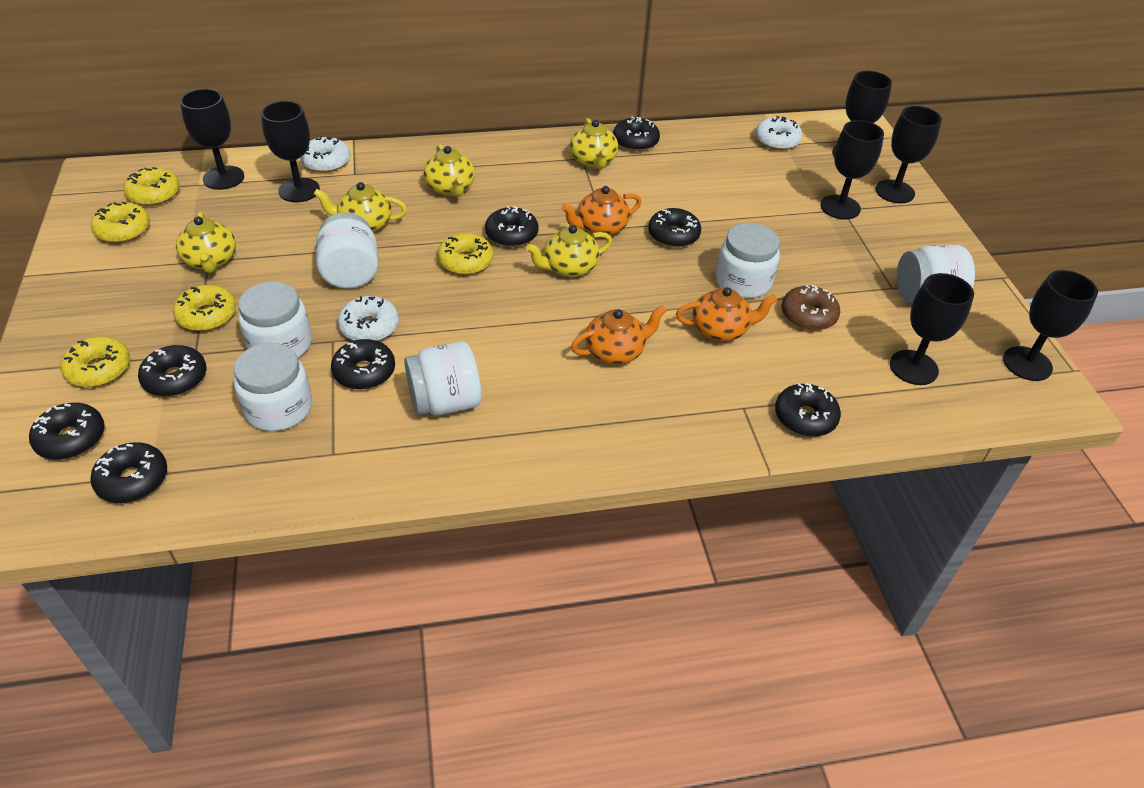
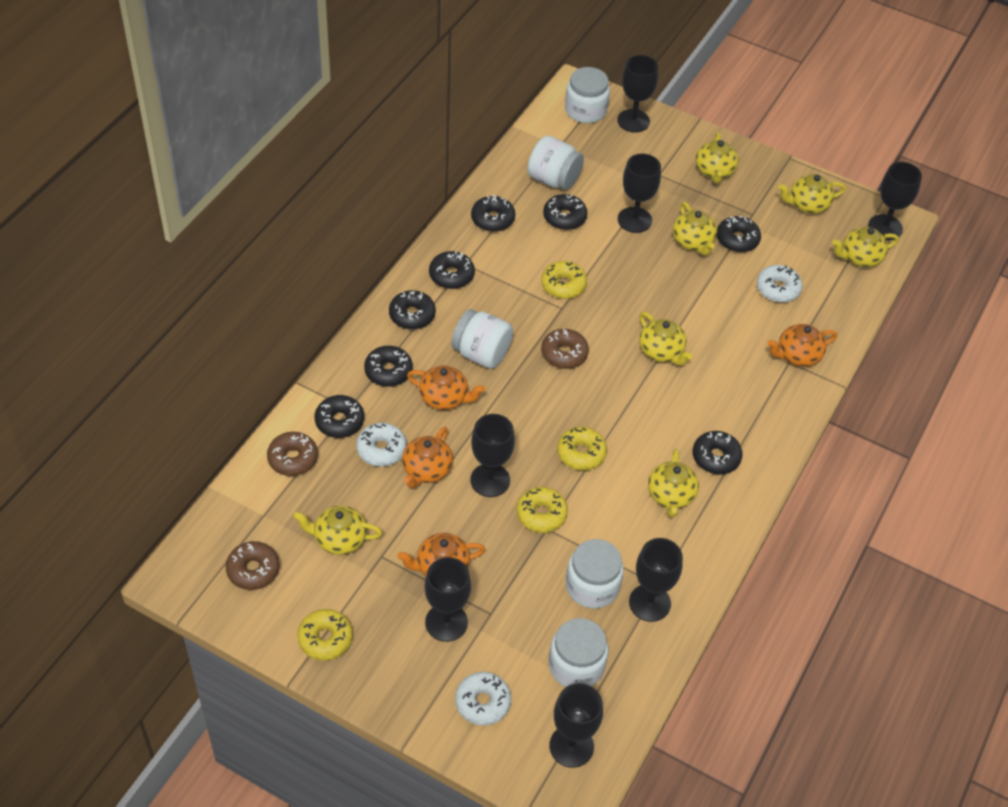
brown donut: [782,285,840,331] = 1 -> [226,541,280,590] [267,432,318,476] [541,329,589,369] = 3
orange teapot: [561,186,641,236] [571,305,667,365] [676,287,778,342] = 3 -> [397,533,485,576] [402,427,453,488] [407,365,485,410] [768,324,837,367] = 4
white jar: [234,343,312,431] [238,282,312,358] [316,212,379,289] [404,341,481,416] [716,223,780,298] [897,245,975,303] = 6 -> [451,309,513,369] [527,136,584,190] [549,618,608,687] [565,67,610,123] [566,539,624,609] = 5
yellow donut: [60,336,130,387] [91,202,150,243] [124,167,180,206] [173,285,236,331] [438,233,493,275] = 5 -> [297,609,353,660] [516,487,568,533] [541,261,587,299] [557,427,607,470] = 4
yellow teapot: [176,212,236,273] [314,182,407,232] [424,144,475,197] [526,225,612,277] [570,118,618,169] = 5 -> [293,506,382,555] [639,312,692,366] [648,449,699,517] [673,202,717,255] [696,132,739,183] [778,174,846,214] [832,227,899,267] = 7

